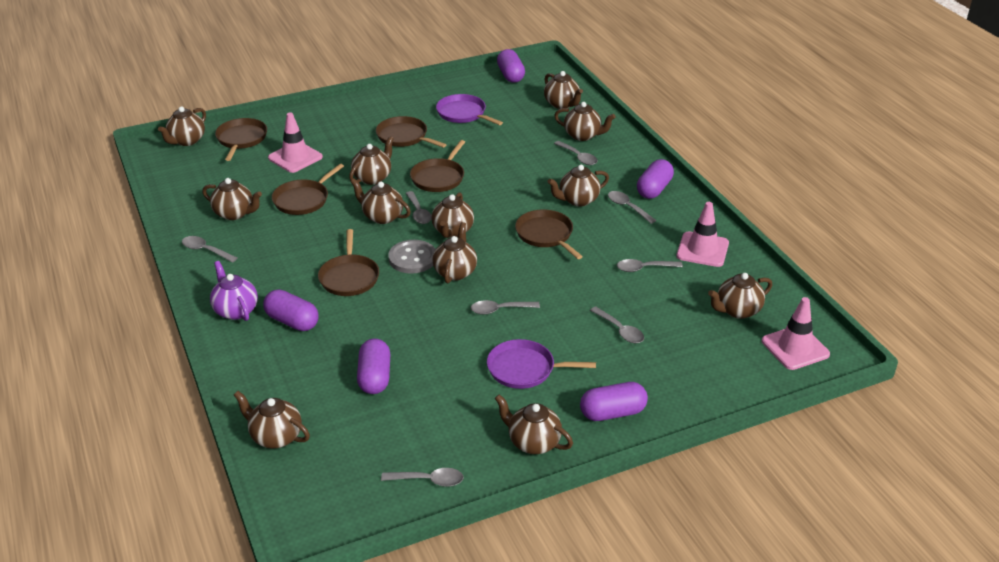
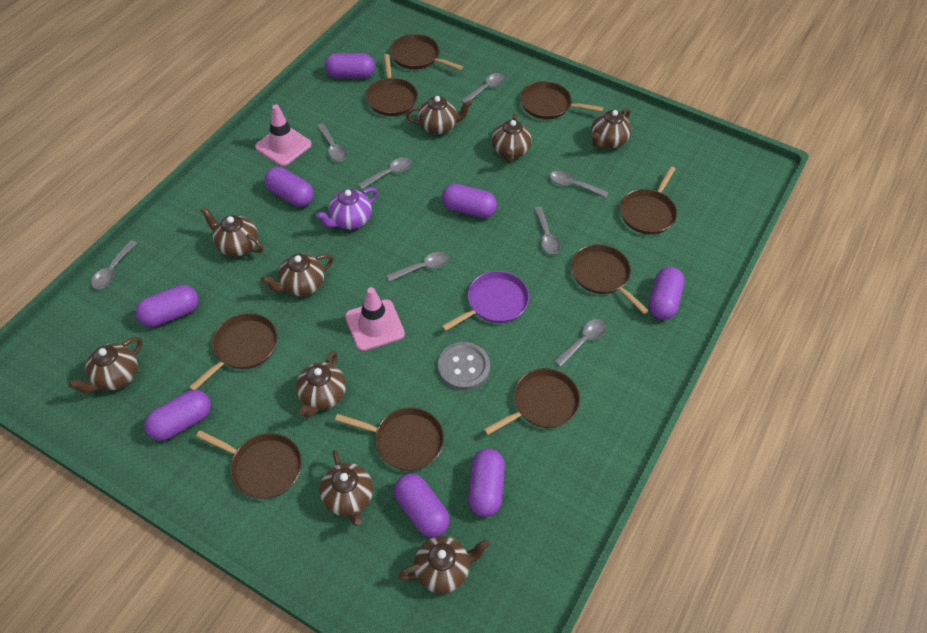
brown pan: [215,118,267,161] [272,164,344,215] [318,229,379,296] [376,116,447,148] [410,140,465,192] [515,209,583,259] = 6 -> [189,313,278,390] [196,430,302,499] [335,407,444,471] [366,54,418,116] [390,34,463,70] [484,368,580,435] [520,81,603,120] [571,244,648,314] [620,166,677,235] = 9
brown teapot: [158,106,206,146] [202,178,262,220] [234,391,310,448] [349,136,394,185] [350,179,411,224] [431,192,474,238] [432,222,477,283] [495,394,573,454] [544,71,583,109] [547,165,609,207] [554,102,616,141] [708,273,772,319] = 12 -> [68,337,142,393] [200,207,263,257] [261,253,334,296] [296,351,346,418] [320,450,373,526] [398,536,490,594] [406,96,472,135] [492,113,531,162] [591,108,631,149] = 9
pink traffic cone: [268,112,323,173] [677,202,729,267] [762,297,830,370] = 3 -> [255,104,312,166] [345,287,405,351] = 2
purple capsule: [263,289,319,331] [357,339,390,394] [497,49,525,83] [580,382,648,421] [637,159,674,199] = 5 -> [135,285,199,327] [144,390,211,441] [264,167,314,207] [325,53,375,78] [394,473,450,537] [442,184,497,218] [468,448,505,517] [649,267,685,320] = 8
purple pan: [436,94,503,125] [487,339,596,389] = 2 -> [442,271,529,331] = 1

